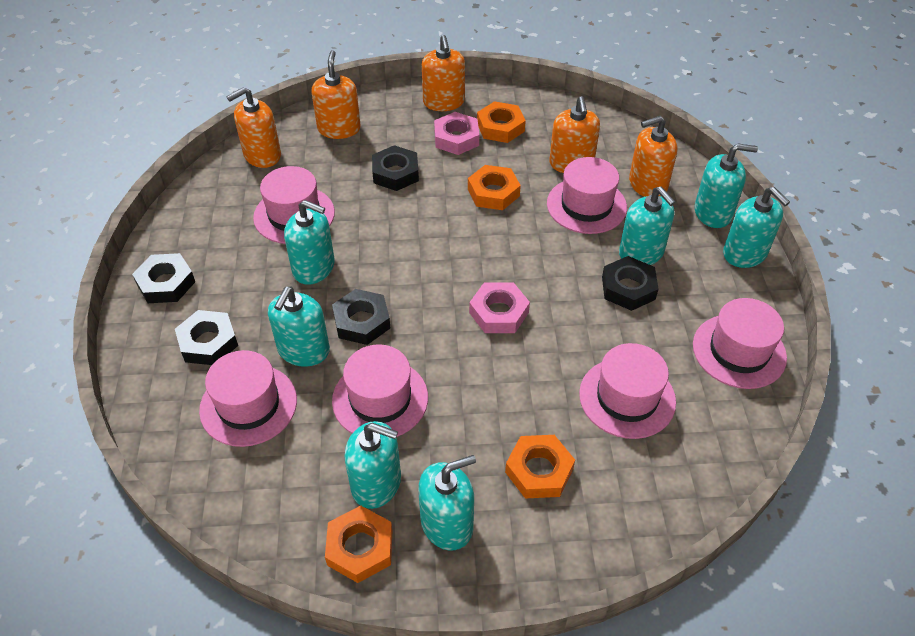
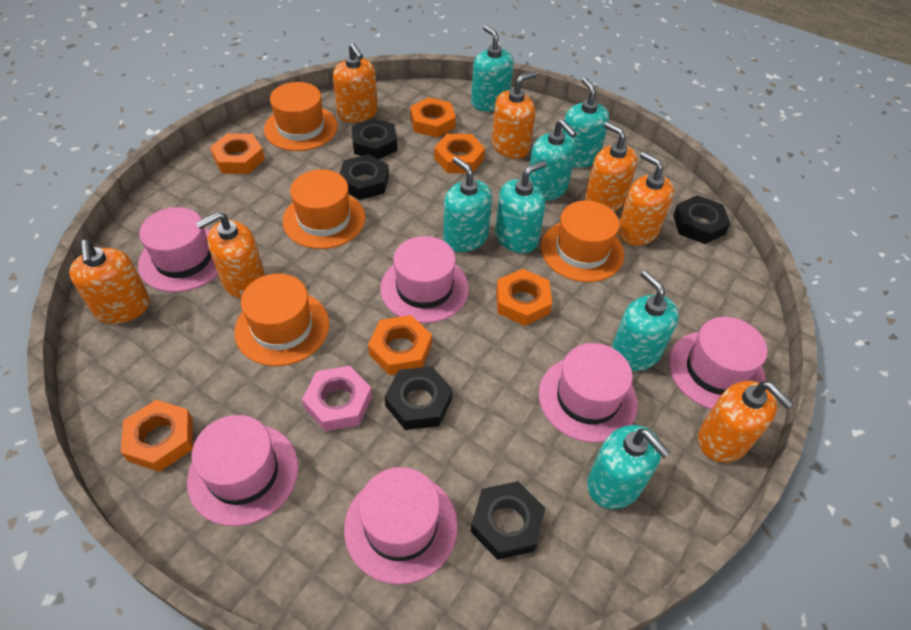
orange hat: none = 0 -> [234,274,329,366] [264,82,337,151] [283,169,365,249] [541,201,624,282] = 4
orange nut: [325,506,392,583] [468,165,521,210] [477,101,526,143] [505,435,575,499] = 4 -> [121,400,193,472] [210,133,265,174] [368,315,432,375] [410,97,456,138] [434,134,485,173] [496,269,552,326] = 6
orange soap dispenser: [227,87,281,168] [312,50,361,139] [422,35,465,111] [549,96,600,173] [629,116,677,197] = 5 -> [69,240,150,324] [196,211,265,298] [333,43,378,123] [492,72,536,159] [584,122,637,212] [618,152,674,245] [698,381,794,462] = 7
pink nut: [434,112,479,155] [469,282,530,333] = 2 -> [302,366,372,431] = 1

